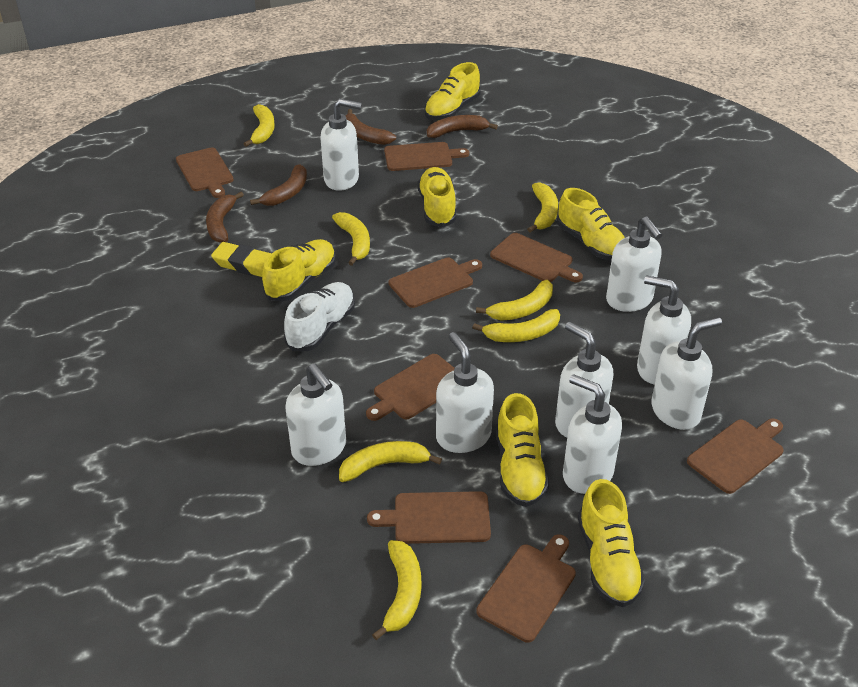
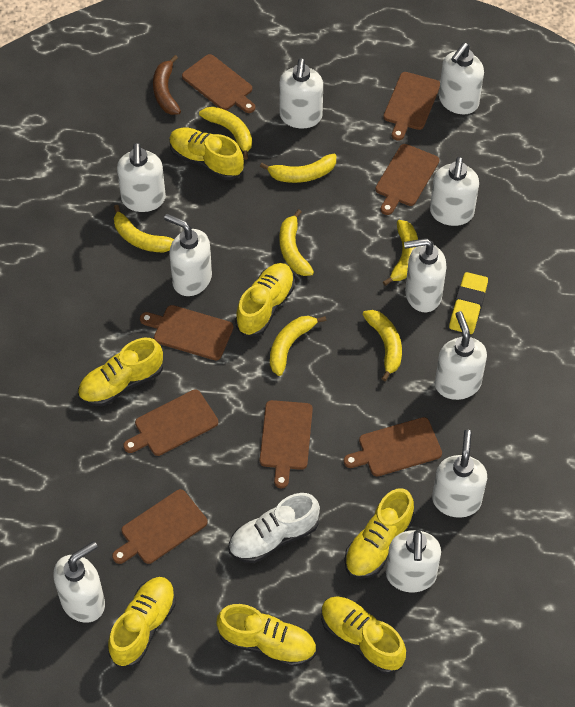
brown banana: [206,192,244,243] [250,164,307,206] [346,109,396,145] [427,115,498,138] = 4 -> [153,55,181,115] = 1
white soap dispenser: [285,363,346,466] [321,99,362,191] [436,332,494,453] [555,322,613,437] [563,374,622,494] [606,217,662,312] [637,275,691,385] [651,317,722,430] = 8 -> [53,541,105,623] [117,143,166,212] [164,214,212,296] [279,58,323,128] [386,530,441,593] [404,238,446,312] [430,157,479,226] [432,430,487,518] [435,311,487,400] [439,43,484,114] = 10
yellow shoe: [262,239,336,301] [418,167,456,227] [424,62,481,120] [496,393,549,507] [557,188,625,260] [578,479,645,607] = 6 -> [78,338,163,406] [108,577,176,667] [169,128,244,180] [217,604,316,667] [235,263,295,336] [321,596,406,674] [344,488,414,579] = 7

